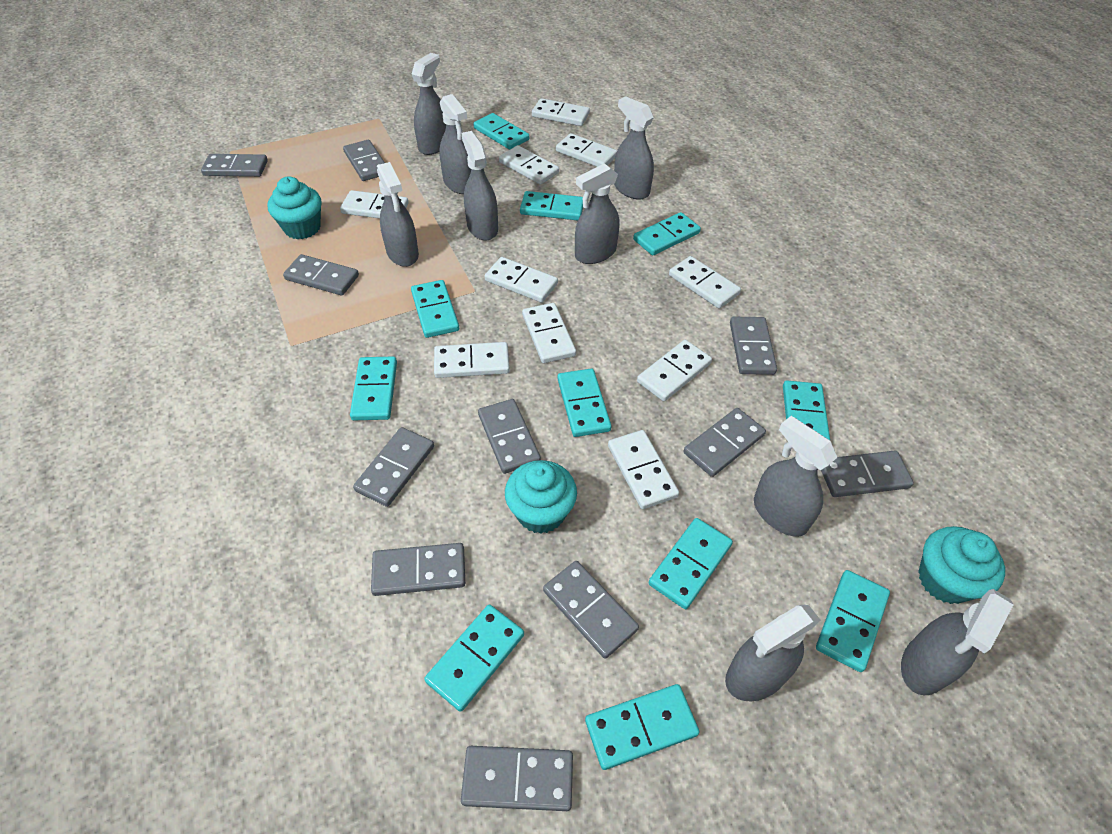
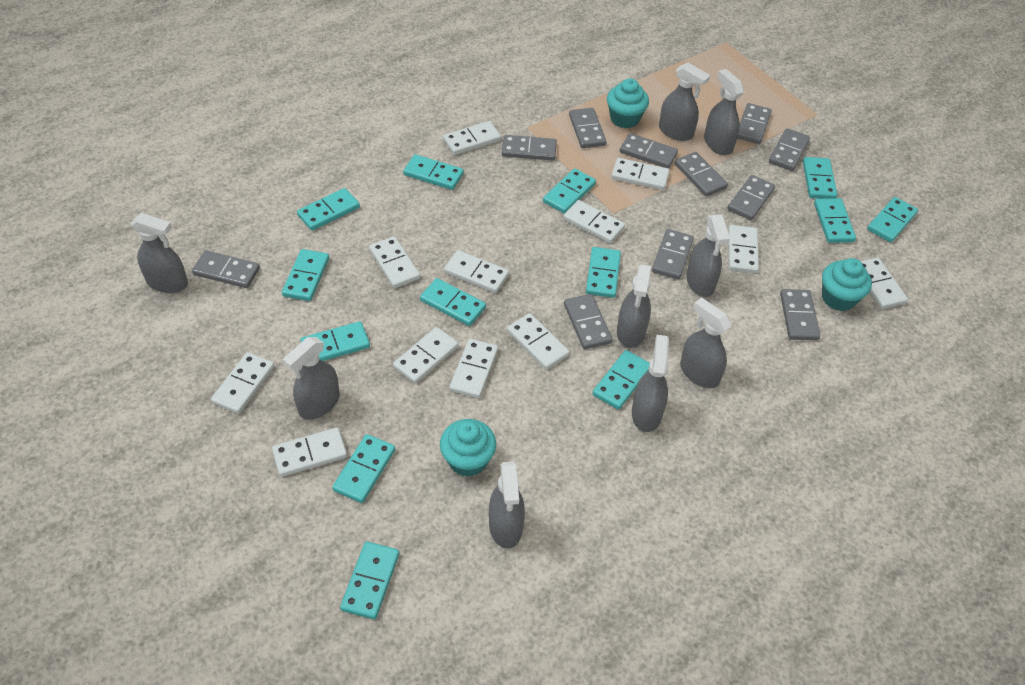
turquoise domino: [350,357,397,420] [411,280,459,338] [424,604,524,712] [473,113,529,150] [520,191,583,220] [558,369,611,437] [585,684,699,770] [633,212,701,255] [649,518,733,609] [783,381,830,440] [816,570,890,672] = 11 -> [282,249,329,301] [297,188,360,231] [301,321,370,361] [332,434,395,503] [340,542,399,619] [403,154,464,190] [420,278,486,326] [543,169,596,214] [586,247,621,298] [592,350,650,410] [803,157,837,199] [814,198,856,243] [867,197,918,242] = 13
white domino: [340,190,408,219] [434,342,510,378] [485,257,558,303] [499,145,559,185] [522,303,576,363] [532,98,590,126] [556,133,617,167] [608,430,679,509] [637,340,712,401] [669,256,741,308] = 10 -> [211,352,274,414] [272,428,347,477] [369,236,420,288] [393,327,458,384] [443,121,501,155] [444,250,509,293] [449,339,498,398] [507,313,570,370] [563,200,625,243] [611,158,670,190] [728,225,759,273] [860,257,908,309] = 12

